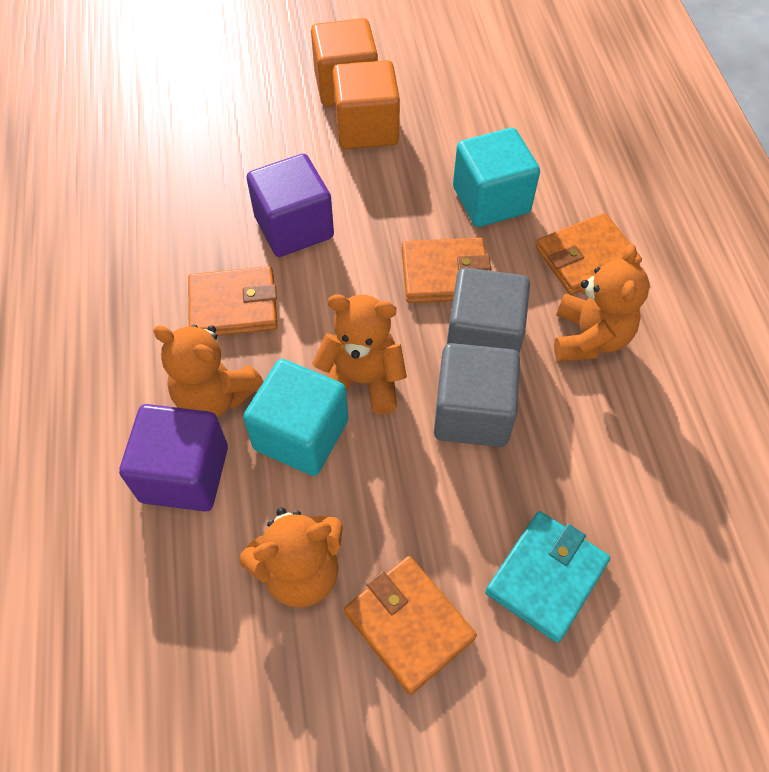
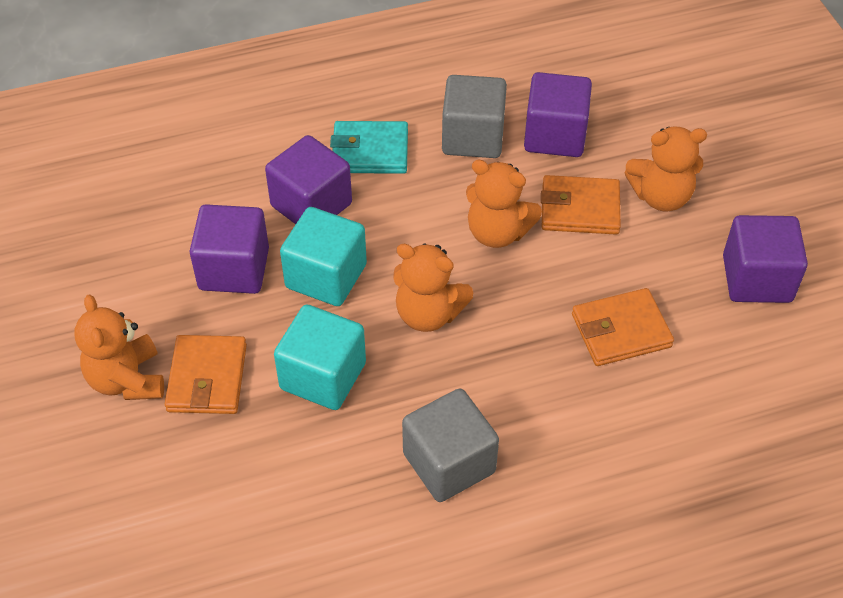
orange cube: [311,18,378,107] [332,60,400,149] = 2 -> none = 0
orange wallet: [188,266,278,336] [344,556,477,695] [402,237,491,303] [536,213,642,295] = 4 -> [165,335,247,414] [541,175,621,235] [572,288,674,366] = 3
purple cube: [119,404,228,512] [247,154,334,257] = 2 -> [190,204,269,294] [265,135,352,224] [524,72,592,157] [723,215,808,303] = 4

